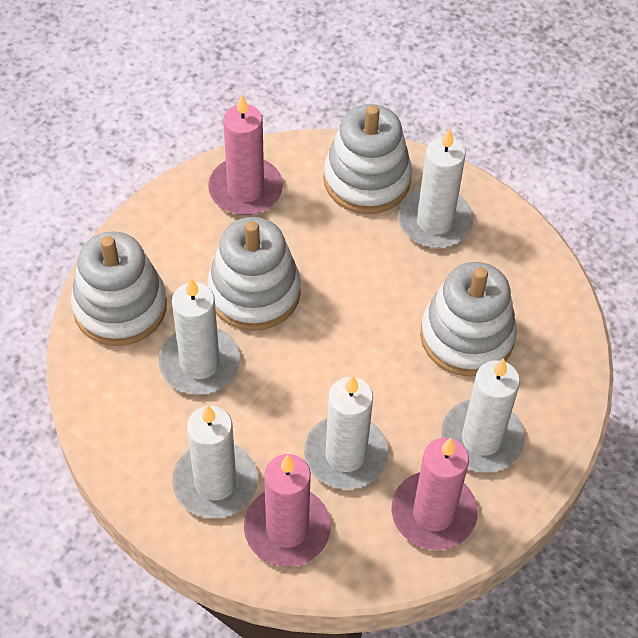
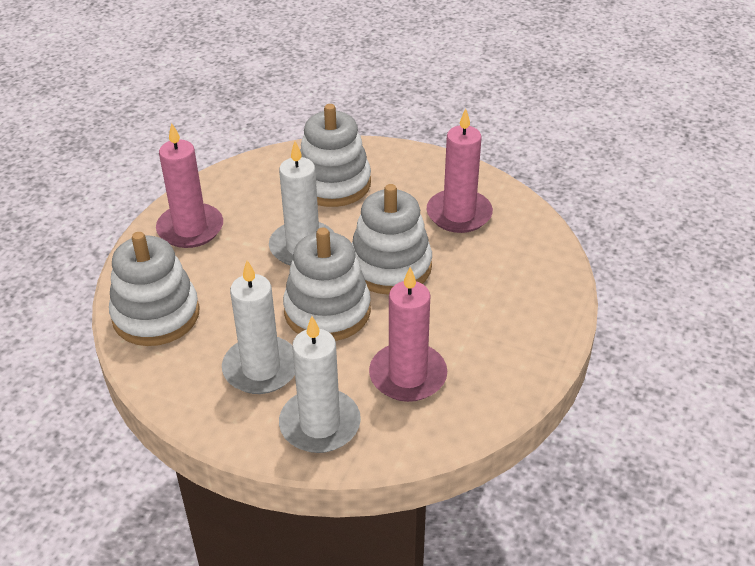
white candle: [159,278,240,395] [172,405,258,519] [304,375,388,490] [398,128,473,248] [441,358,525,473] = 5 -> [222,260,295,394] [269,141,334,266] [279,316,361,453] = 3

